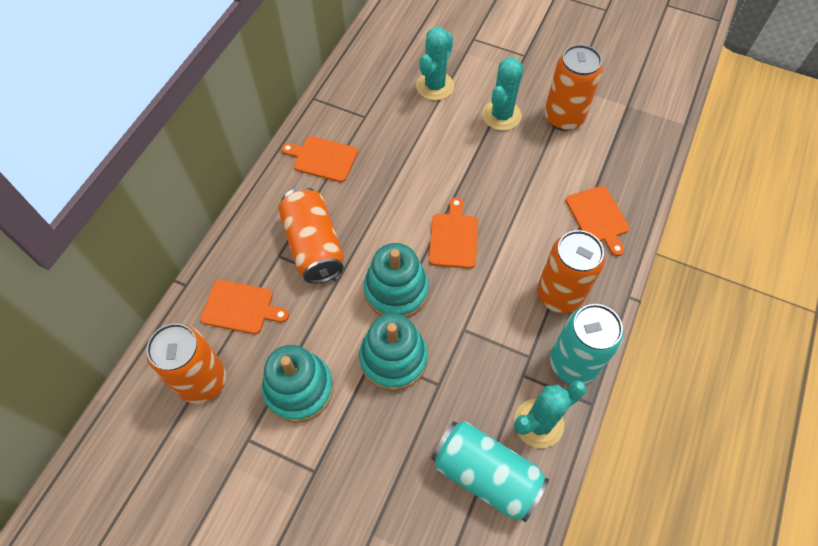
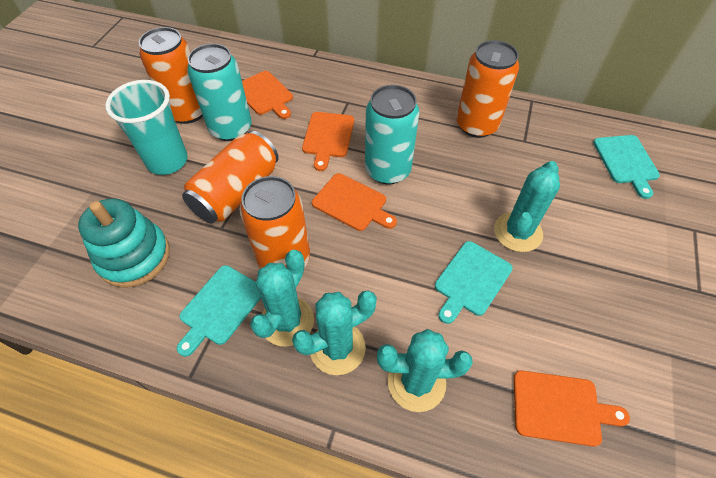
turquoise cactus: [416,27,454,100] [482,57,524,131] [514,380,586,448] = 3 -> [250,250,314,347] [292,291,377,375] [377,329,473,412] [494,161,560,252] = 4
turquoise cup: none = 0 -> [105,80,188,175] = 1
turquoise cutting board: none = 0 -> [177,265,261,357] [435,241,513,324] [593,135,660,199] = 3
turquoise stacking toy: [262,345,333,423] [359,313,428,391] [364,243,429,318] = 3 -> [78,198,170,288] = 1

